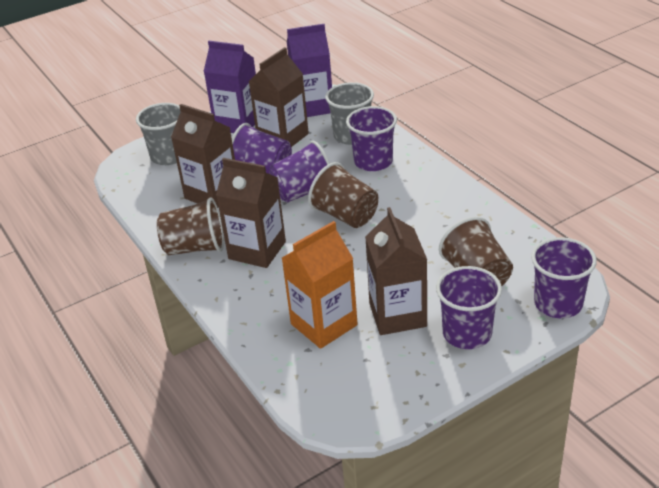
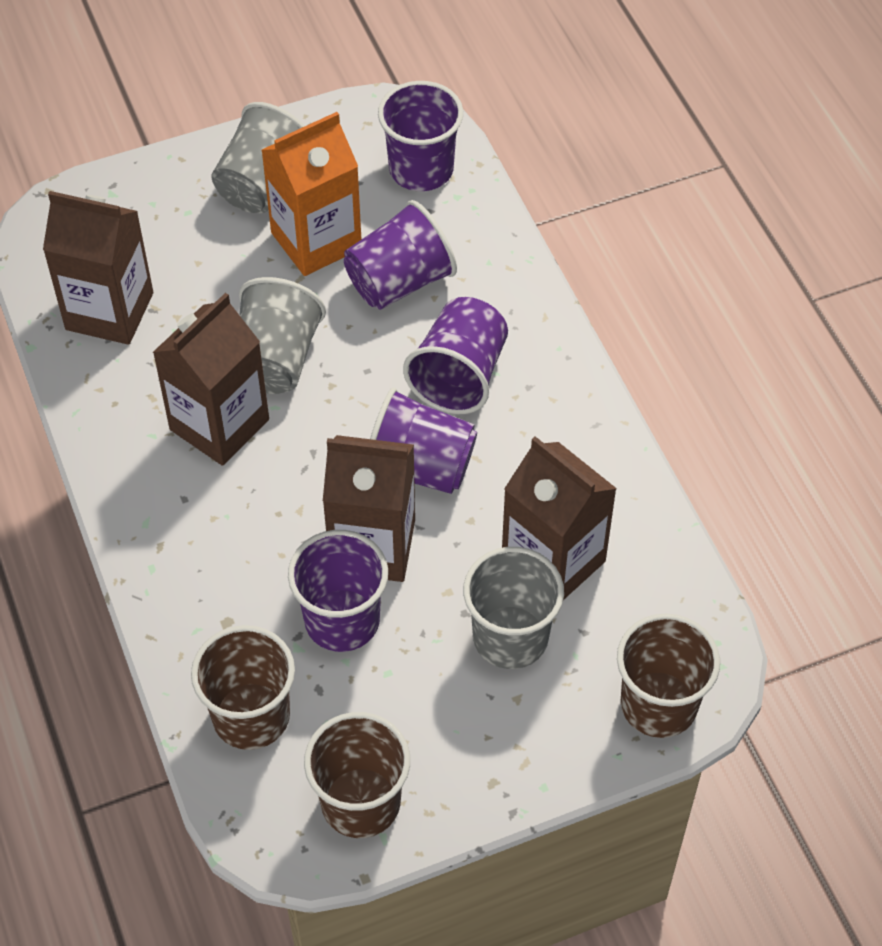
grey cup: [136,103,181,165] [325,82,374,145] = 2 -> [211,102,305,213] [239,277,326,394] [463,547,564,669] = 3
purple carton: [203,41,256,133] [287,24,332,117] = 2 -> none = 0

